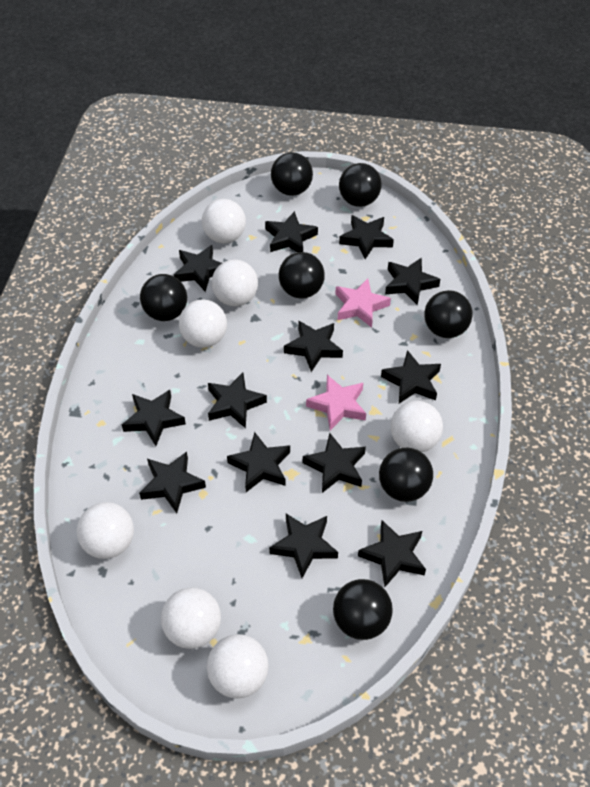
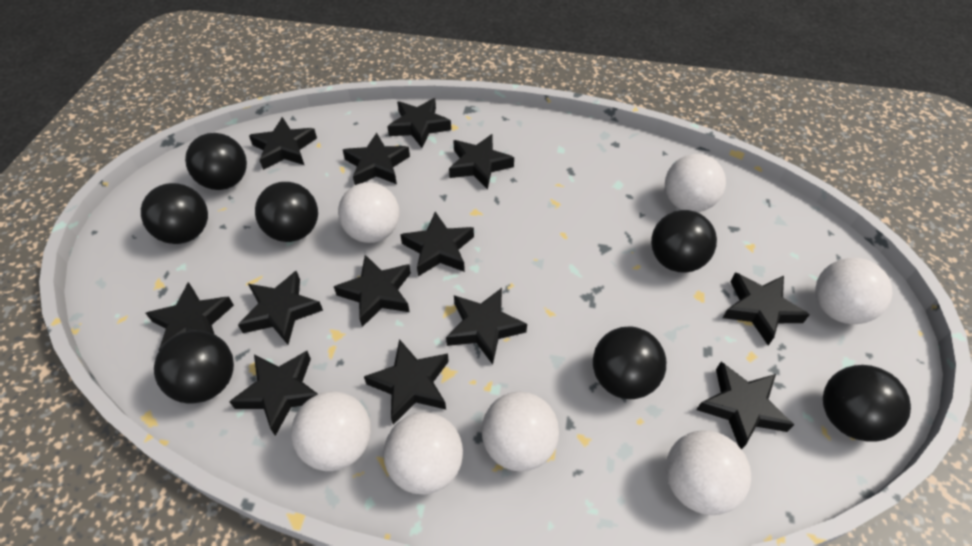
pink star: [306,375,366,431] [335,278,391,328] = 2 -> none = 0

